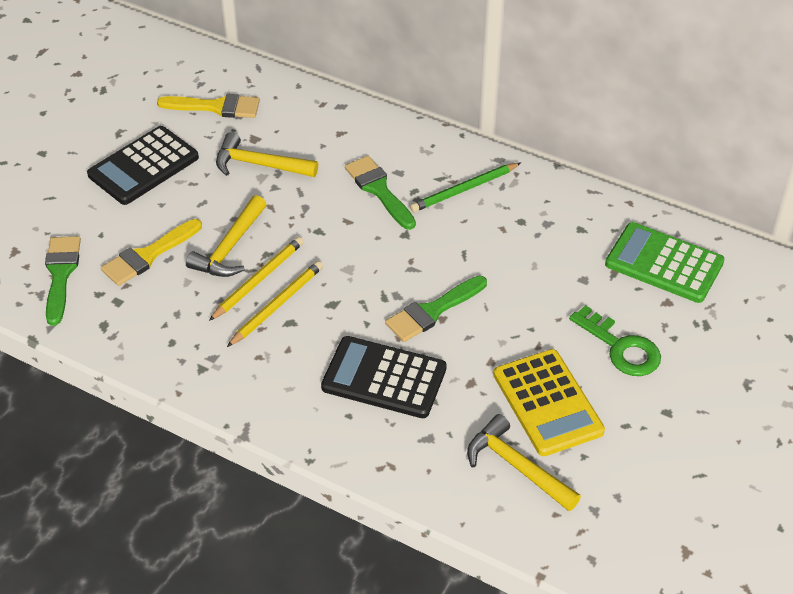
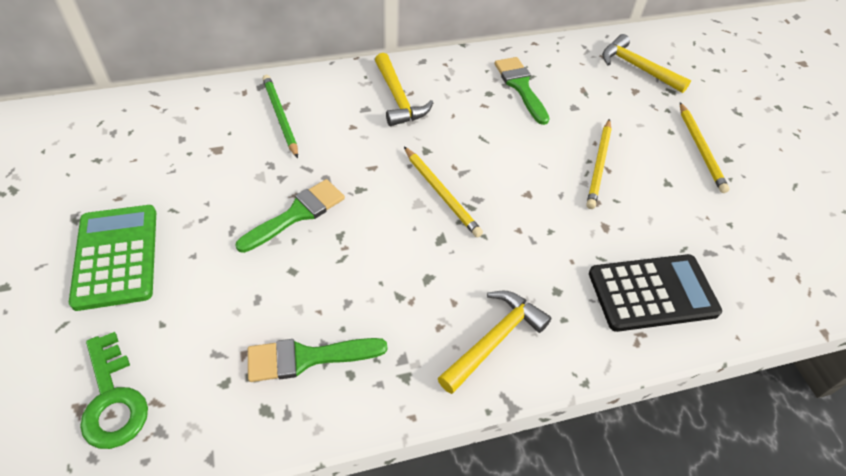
black calculator: [87,126,199,205] [321,336,447,418] = 2 -> [589,254,722,332] = 1
yellow brush: [101,219,202,286] [157,94,260,118] = 2 -> none = 0
yellow calculator: [493,349,605,456] = 1 -> none = 0
yellow pencil: [209,237,304,321] [227,261,323,347] = 2 -> [404,147,483,238] [587,119,612,209] [680,102,729,193] = 3

